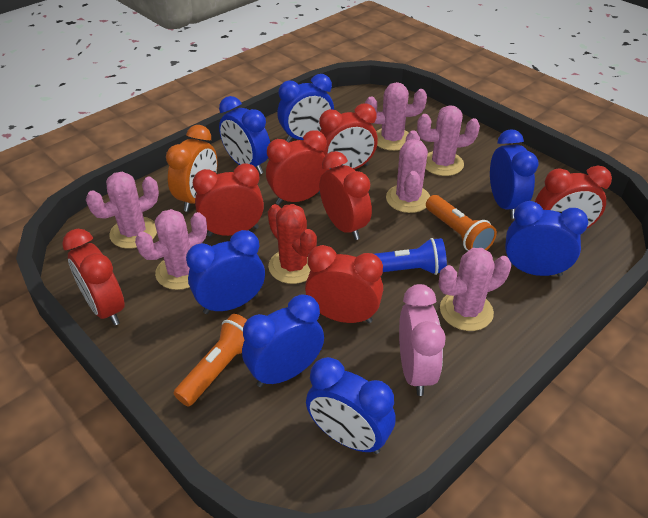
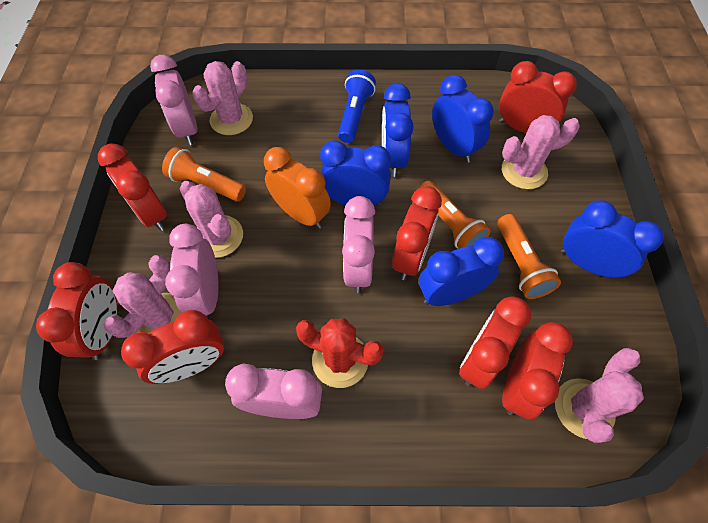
blue clock: [186,230,265,314] [219,96,270,174] [242,294,324,387] [277,74,334,143] [306,357,396,454] [490,129,538,219] [505,201,588,277] = 7 -> [320,140,391,206] [382,83,414,177] [419,237,504,306] [432,75,493,163] [561,200,664,278] = 5
orange flashlight: [174,314,247,406] [426,195,497,251] = 2 -> [162,147,246,202] [418,181,490,249] [497,214,561,299] = 3
pink cactus: [86,172,159,249] [135,209,207,290] [365,82,427,151] [386,130,430,213] [417,105,480,176] [439,248,511,331] = 6 -> [104,255,181,338] [180,181,243,258] [192,61,253,135] [502,115,580,189] [555,348,644,443] = 5
pink clock: [399,284,446,396] = 1 -> [150,55,197,145] [165,224,219,319] [225,364,322,419] [342,196,375,293] = 4

